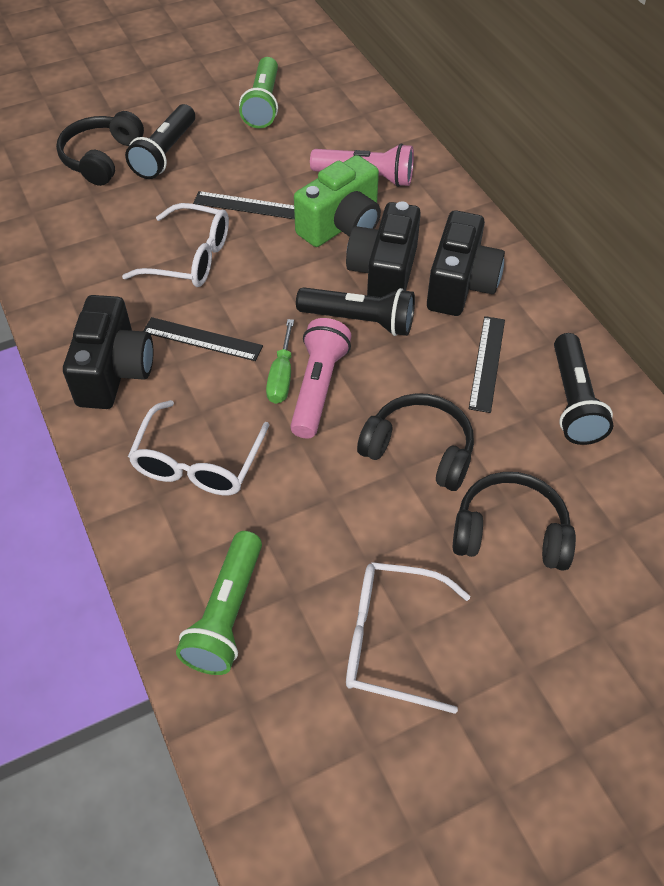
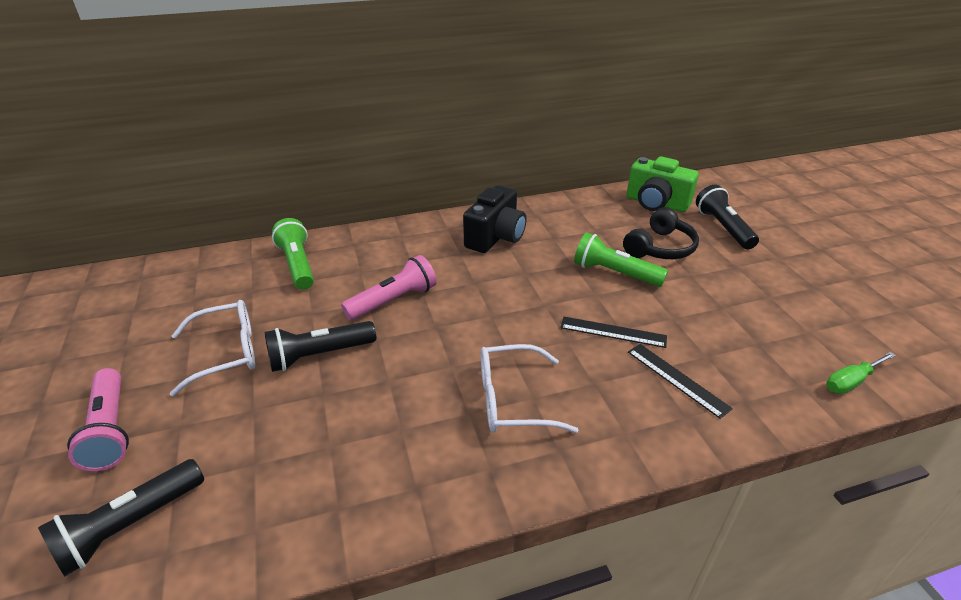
black camera: [63,295,153,409] [346,201,421,297] [427,210,505,316] = 3 -> [463,185,526,253] = 1
black headphones: [56,111,144,186] [357,393,474,491] [453,472,576,571] = 3 -> [623,207,699,259] = 1
black ruler: [143,317,263,361] [193,191,295,219] [469,316,505,413] = 3 -> [560,317,667,348] [628,344,733,419] = 2
white glasses: [122,203,229,287] [128,400,269,495] [346,562,470,714] = 3 -> [170,300,255,396] [481,344,579,433] = 2

